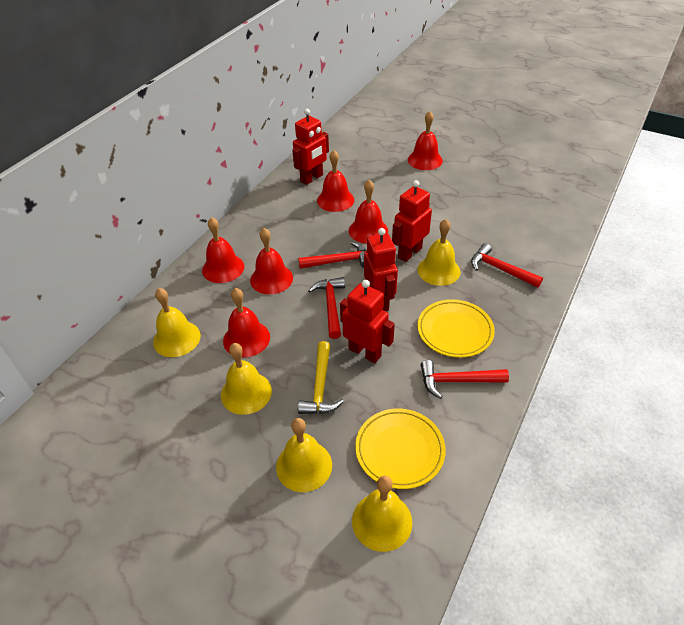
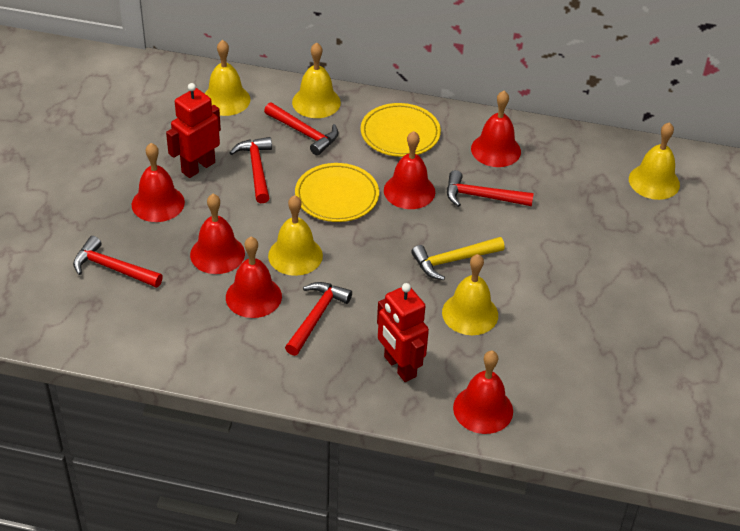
red hammer: [298,241,366,269] [308,277,345,339] [421,360,509,399] [471,243,543,288] = 4 -> [73,236,163,288] [230,137,272,203] [264,103,338,156] [285,282,352,356] [447,170,534,207] = 5
red robot: [292,109,329,185] [340,280,395,363] [364,228,398,311] [392,180,432,262] = 4 -> [166,83,221,178] [377,283,429,382] = 2

